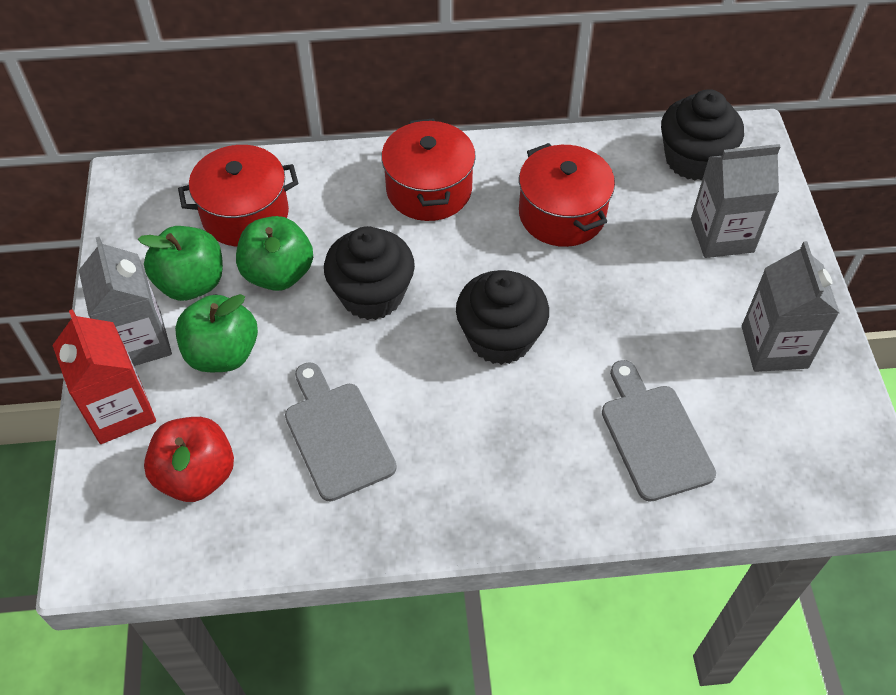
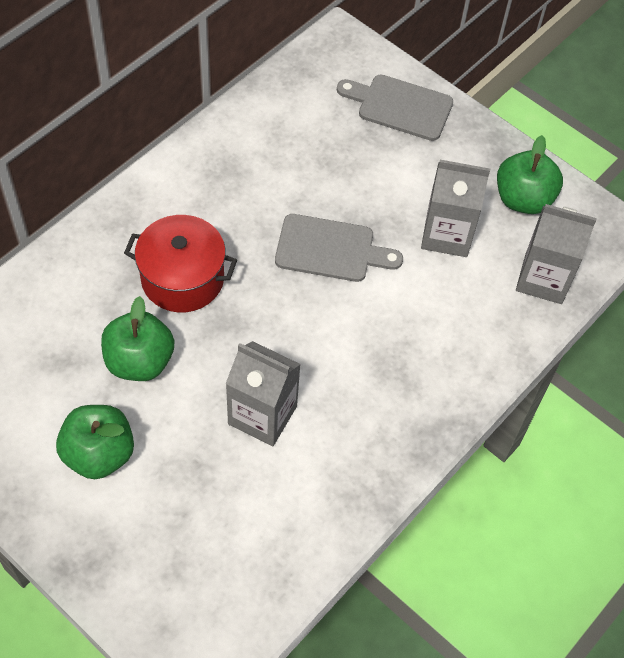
black cupcake: [324,226,415,320] [456,270,549,365] [661,89,744,180] = 3 -> none = 0
red apple: [144,417,234,502] = 1 -> none = 0
red carton: [52,309,156,444] = 1 -> none = 0
red pot: [178,145,298,247] [381,118,476,221] [519,143,615,247] = 3 -> [124,215,237,312] = 1

